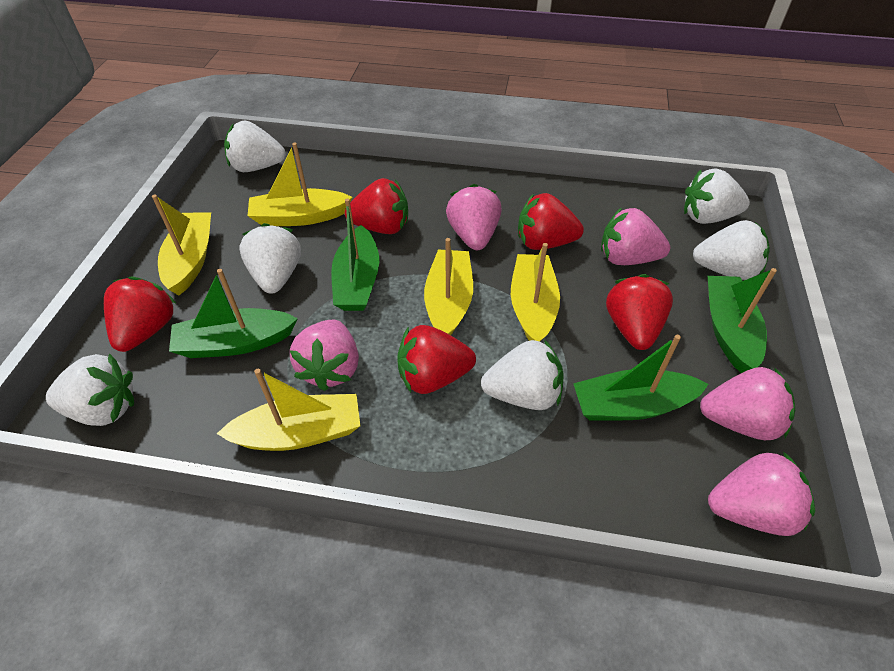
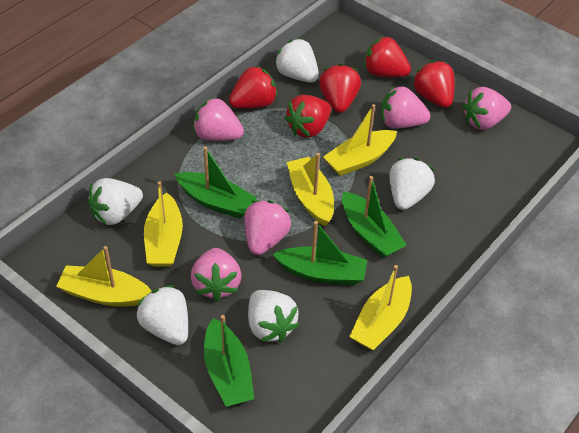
white strawberry: [46,354,134,426] [224,121,286,172] [240,223,301,294] [481,339,564,410] [684,168,750,224] [693,220,770,280] = 6 -> [88,178,143,225] [136,285,188,345] [248,290,299,342] [274,38,319,83] [389,158,435,210] = 5

